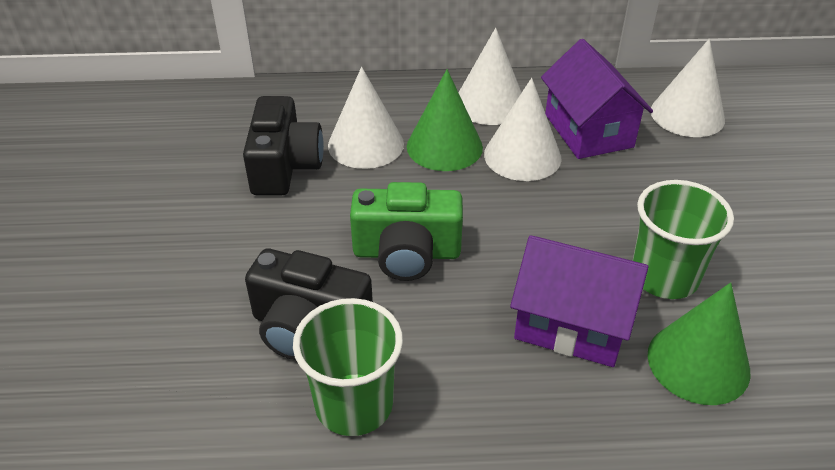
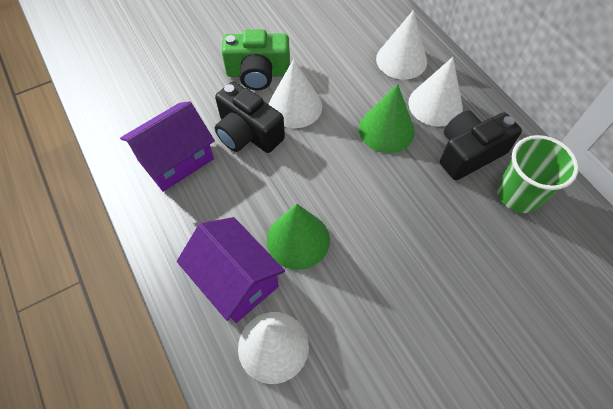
green cup: [293,298,403,436] [633,180,734,299] = 2 -> [497,135,579,213] = 1

